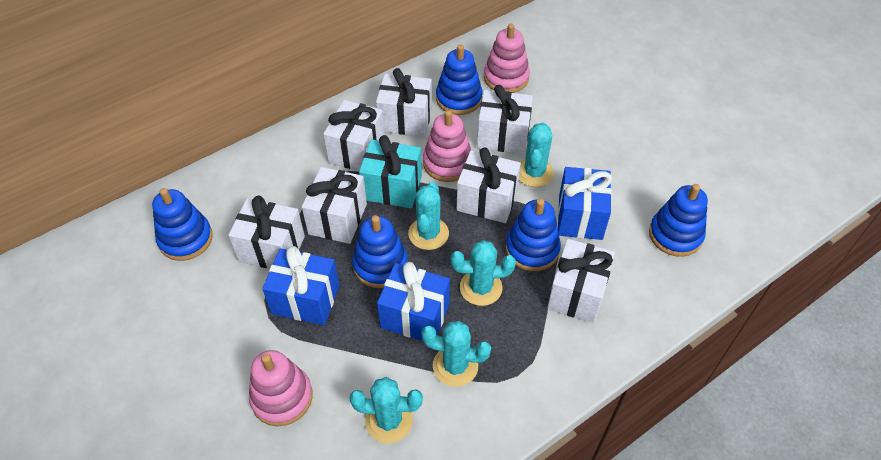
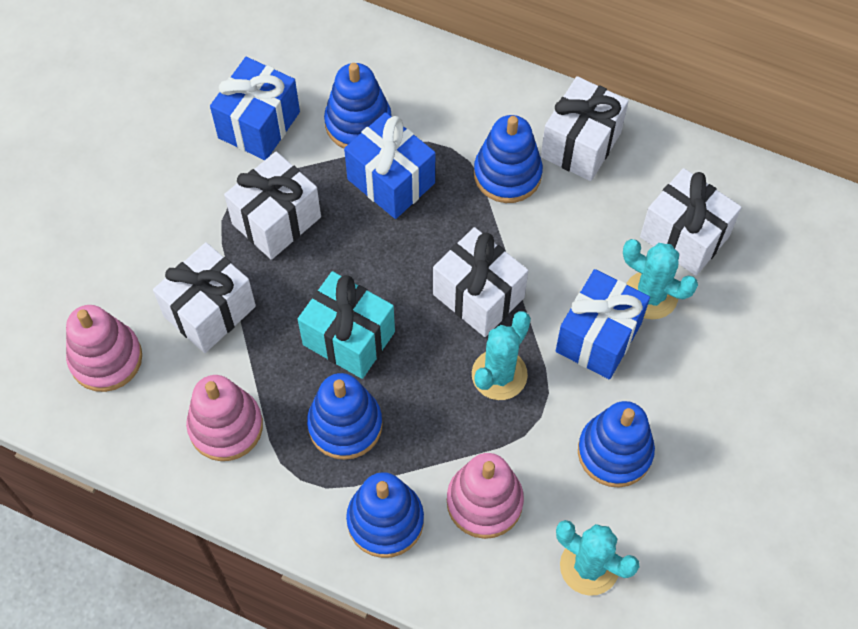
turquoise cactus: [349,377,423,443] [408,182,449,250] [422,321,491,387] [451,240,516,306] [519,122,554,187] = 5 -> [472,311,531,400] [556,520,640,596] [623,239,698,319] = 3
white gift: [228,195,305,269] [302,167,367,244] [323,100,385,171] [376,68,432,137] [457,148,521,223] [477,85,533,154] [547,239,615,323] = 7 -> [153,242,256,353] [224,152,321,260] [433,227,528,337] [541,76,628,181] [640,168,742,276] = 5

